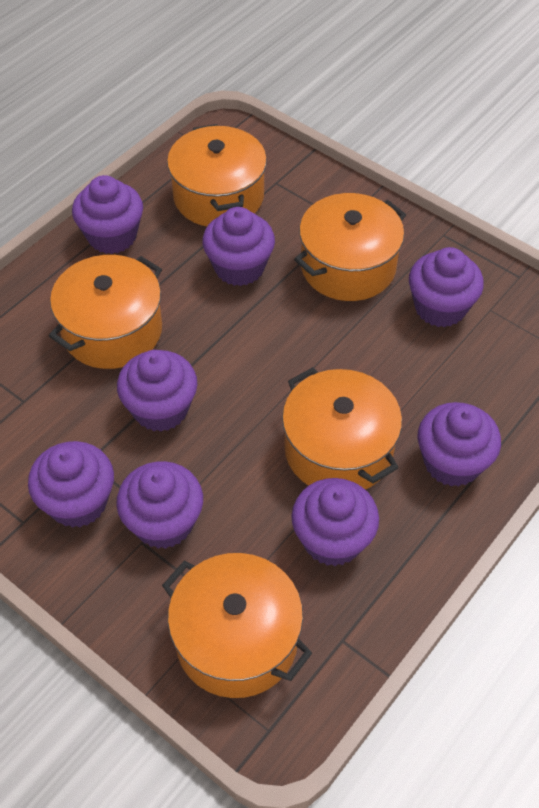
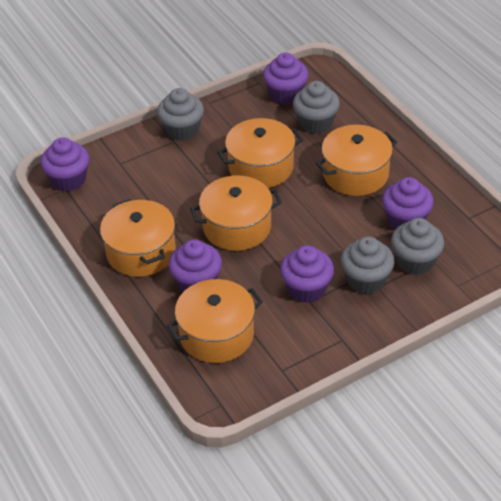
grey cupcake: none = 0 -> [157,88,204,141] [293,81,340,134] [341,236,394,294] [391,218,444,275] = 4
purple cupcake: [28,441,114,528] [72,175,143,254] [116,461,203,549] [117,350,197,432] [202,207,275,286] [291,478,379,566] [409,247,484,327] [418,402,501,487] = 8 -> [41,137,89,192] [169,239,222,292] [263,52,309,105] [280,245,334,303] [382,177,434,229] = 5

